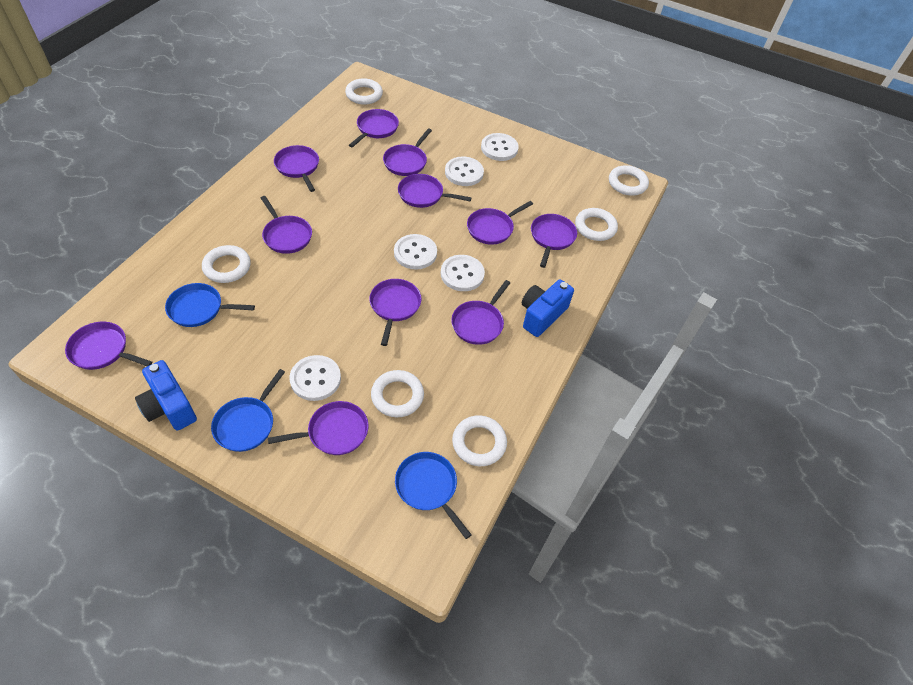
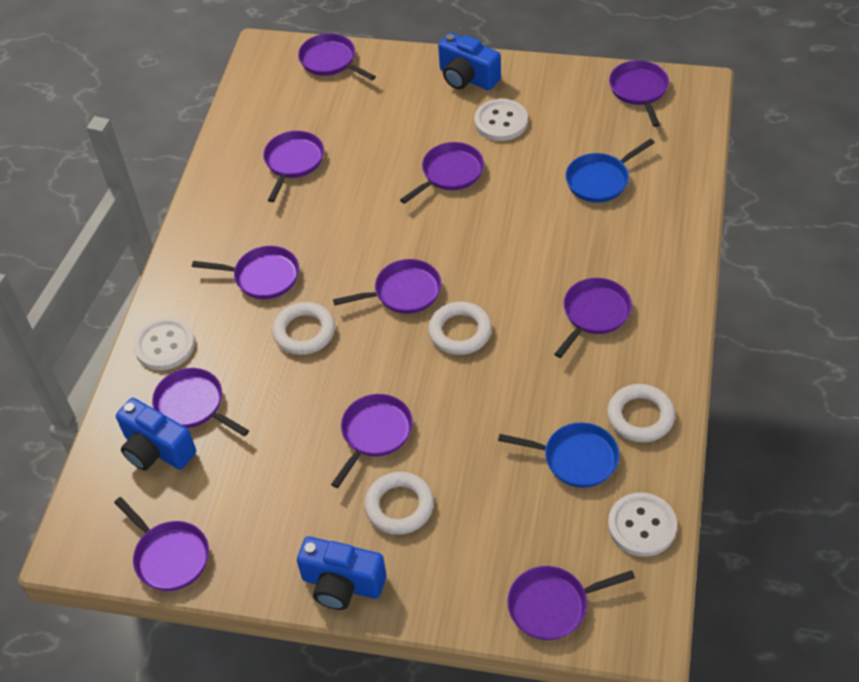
blue camera: [135,360,197,431] [522,279,574,337] = 2 -> [116,398,196,471] [297,536,386,610] [438,32,501,90] = 3
blue pan: [165,283,255,327] [211,369,285,452] [395,452,472,539] = 3 -> [498,423,620,488] [565,138,655,202] = 2
white button: [289,355,341,401] [394,234,437,270] [441,255,485,291] [445,157,484,186] [481,133,519,161] = 5 -> [134,318,195,370] [474,99,528,141] [608,492,677,557] = 3
white ring: [202,245,251,283] [345,78,383,105] [371,370,424,417] [452,415,507,466] [575,208,618,241] [609,165,649,196] = 6 -> [272,302,335,355] [364,472,434,535] [428,302,492,355] [607,384,675,442] = 4

